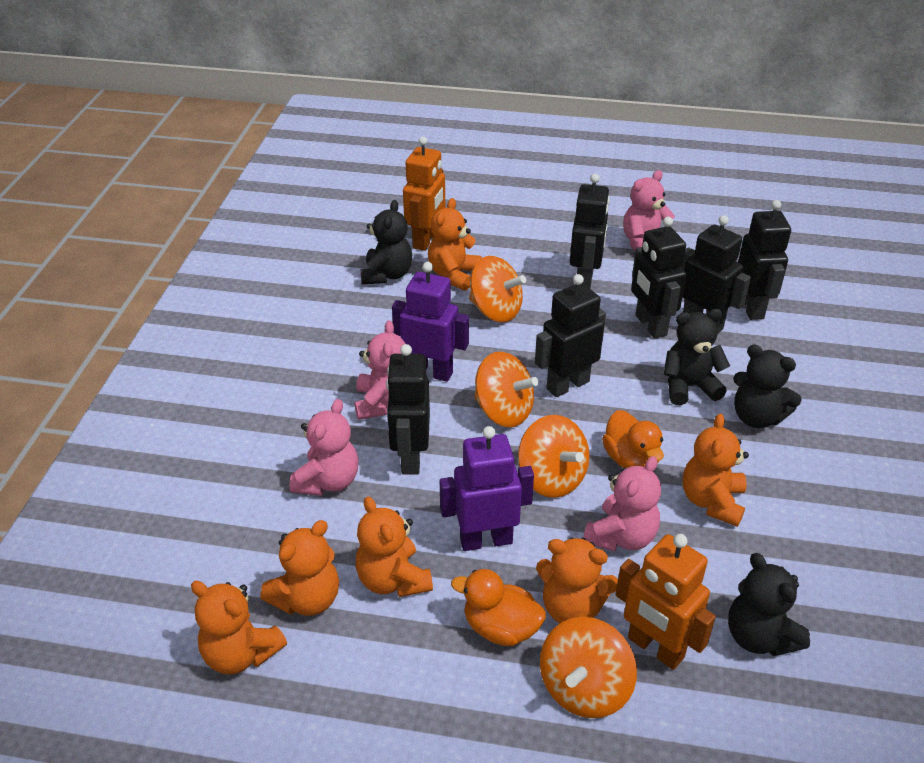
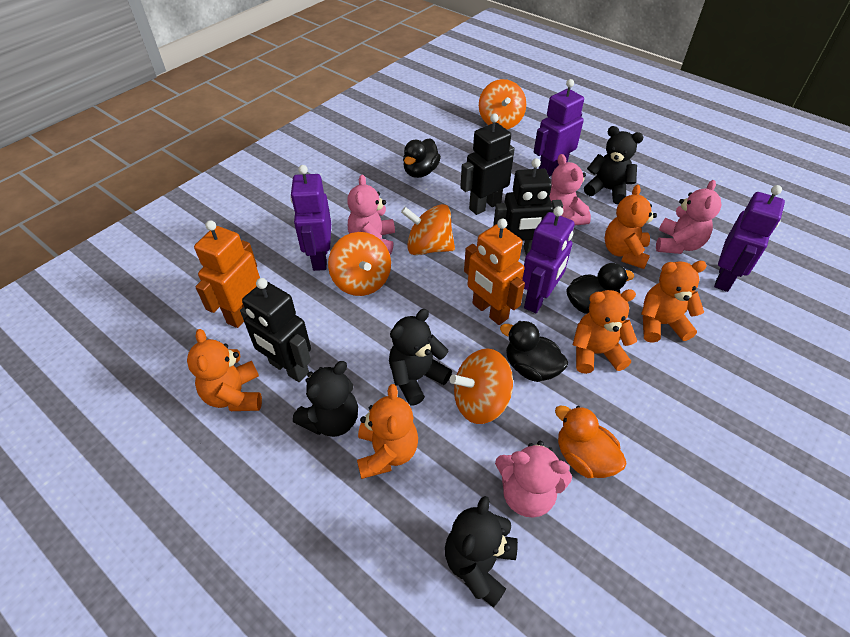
black duck: none = 0 -> [403,138,441,178] [500,321,568,382] [566,263,634,314] = 3
black robot: [386,344,430,475] [535,274,606,397] [570,174,610,288] [631,217,686,338] [680,215,751,334] [738,200,791,320] = 6 -> [240,278,311,382] [460,114,515,215] [493,158,563,255] = 3
orange duck: [451,569,546,646] [602,410,664,468] = 2 -> [555,405,627,478] = 1
orange teddy bear: [191,581,287,675] [260,520,339,616] [356,496,433,597] [428,198,482,291] [536,537,618,623] [683,414,749,527] = 6 -> [187,329,262,411] [357,384,418,479] [573,289,637,374] [605,185,657,269] [641,261,707,343] = 5
purple robot: [392,262,469,382] [440,426,534,551] = 2 -> [290,165,331,271] [522,206,575,313] [534,79,584,177] [714,185,785,292] = 4

